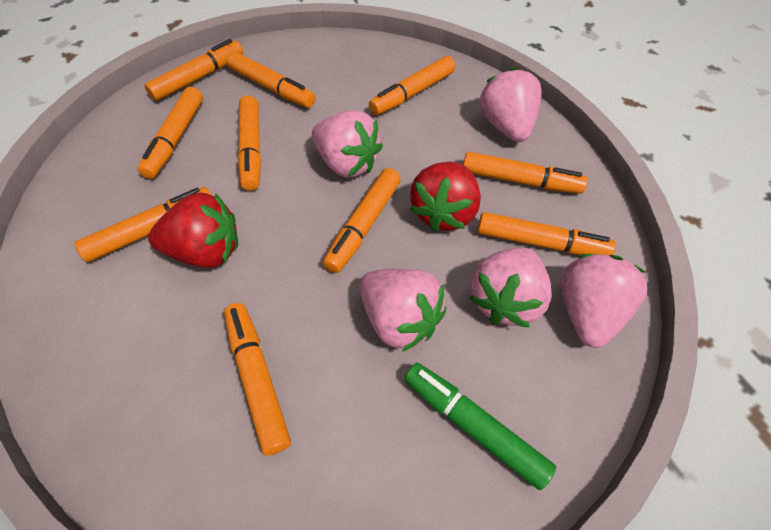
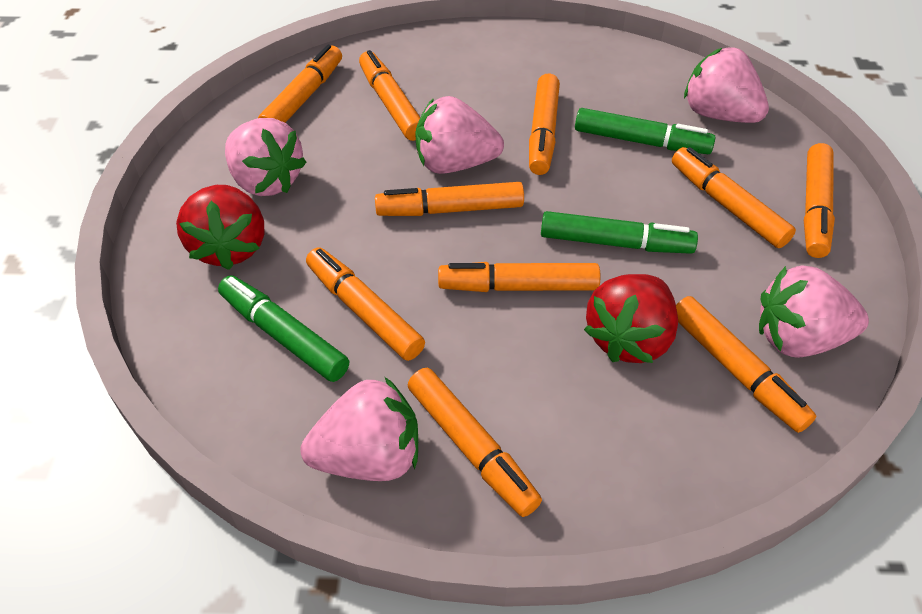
green marker: [404,363,556,490] = 1 -> [218,275,349,382] [541,211,698,254] [575,108,716,154] = 3

